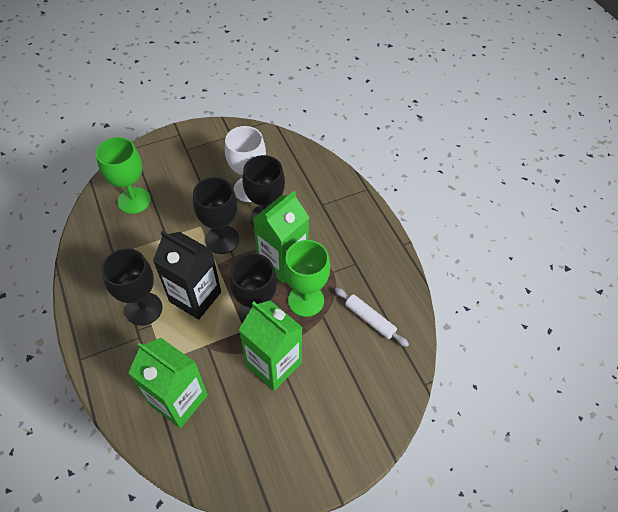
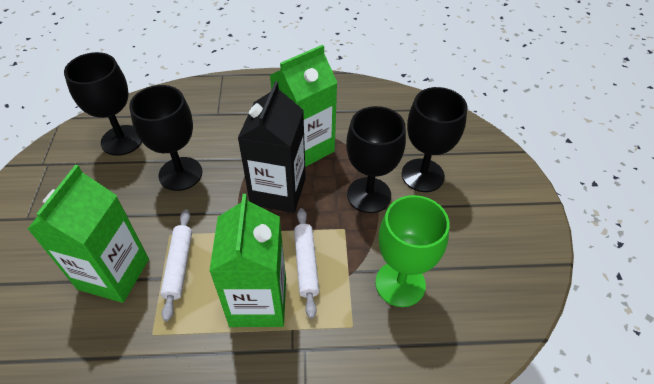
green goblet: [96,137,151,214] [284,240,330,317] = 2 -> [375,195,449,307] = 1
white goblet: [225,126,266,202] = 1 -> none = 0
white rolling pin: [335,288,409,347] = 1 -> [160,210,192,321] [294,208,319,319] = 2

